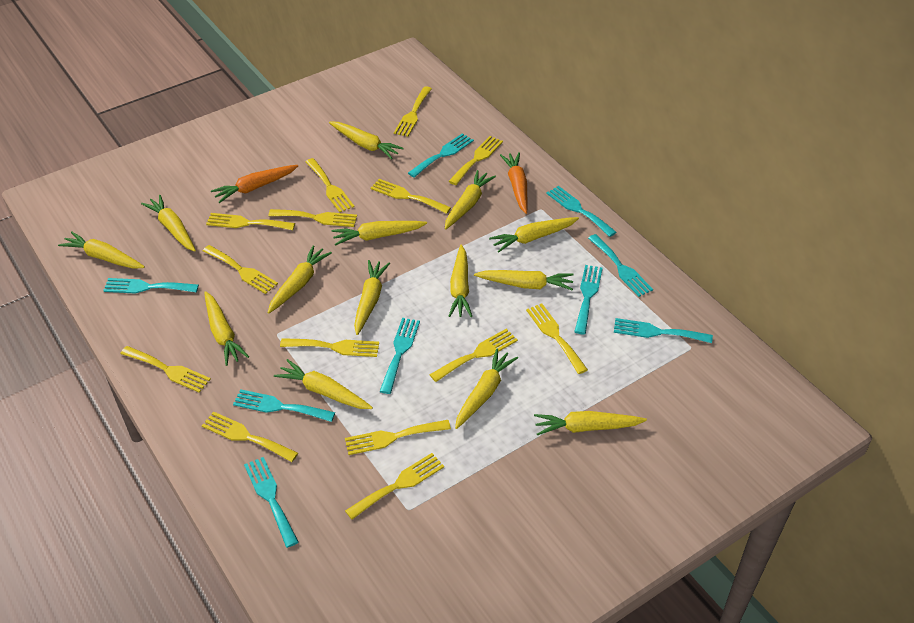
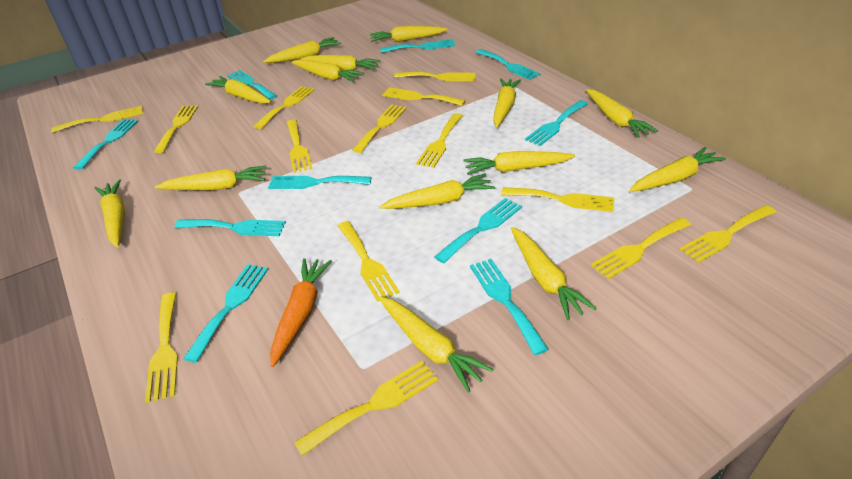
orange carrot: [211,165,298,203] [500,152,528,214] = 2 -> [270,258,332,367] = 1
turquoise fork: [103,278,199,294] [233,389,335,422] [244,457,299,548] [379,318,420,394] [408,133,474,178] [546,186,616,237] [574,265,603,334] [588,234,653,297] [614,318,713,343] = 9 -> [73,119,138,170] [174,219,286,236] [183,264,268,363] [227,70,277,100] [268,176,371,189] [380,39,456,53] [434,198,522,263] [470,259,549,355] [475,49,541,80] [525,100,588,146] = 10

